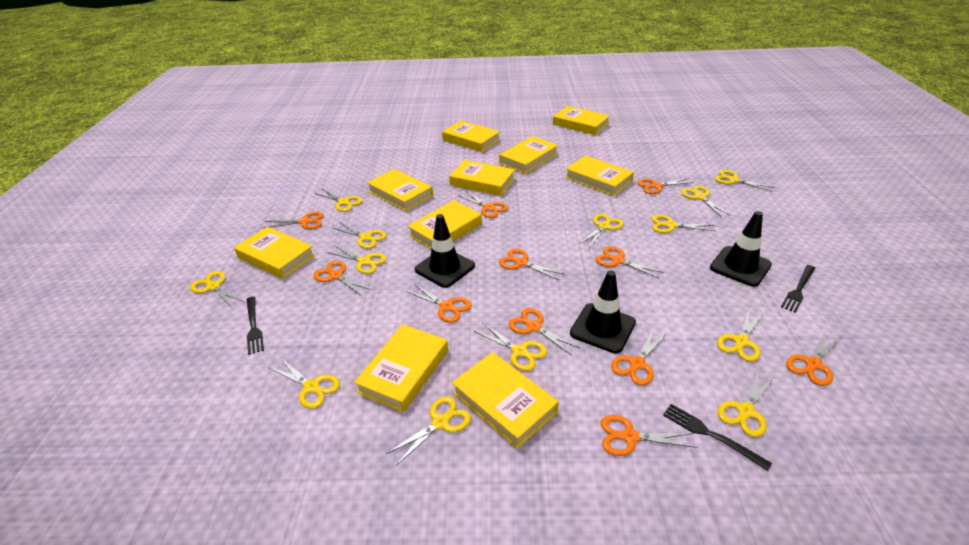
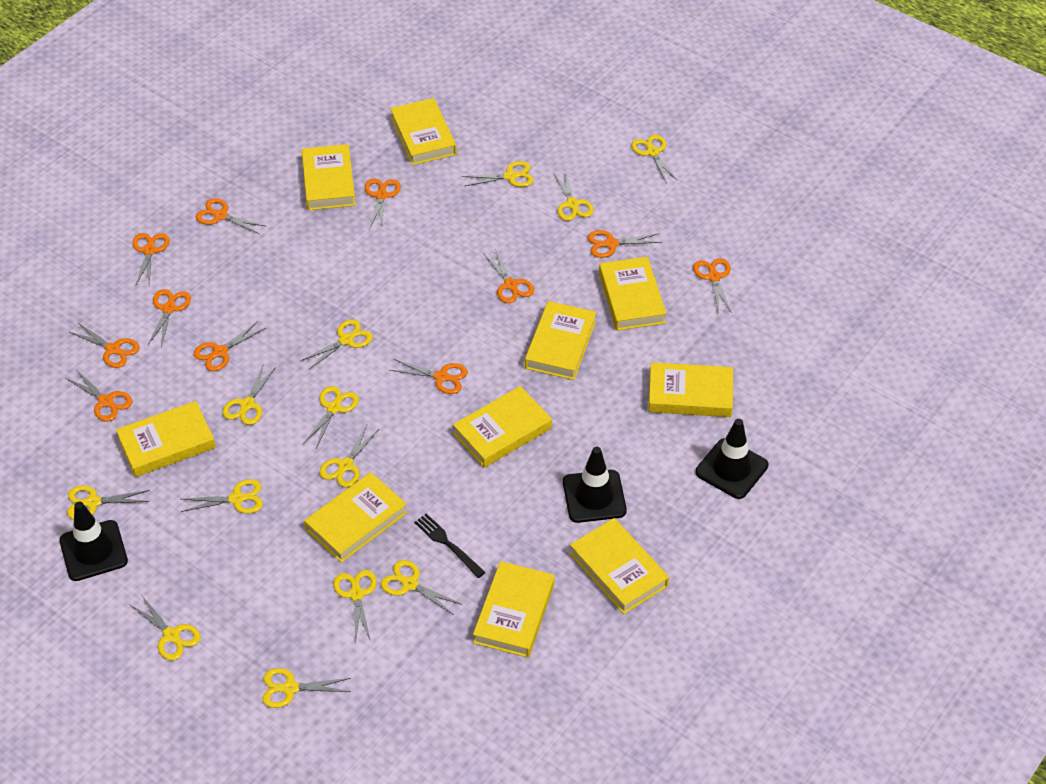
black fork: [247,296,264,355] [663,404,772,471] [781,265,815,313] = 3 -> [414,513,486,578] = 1

